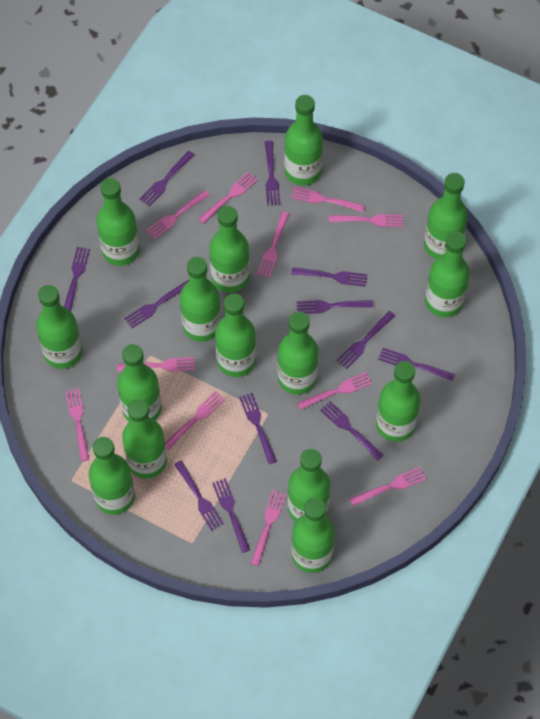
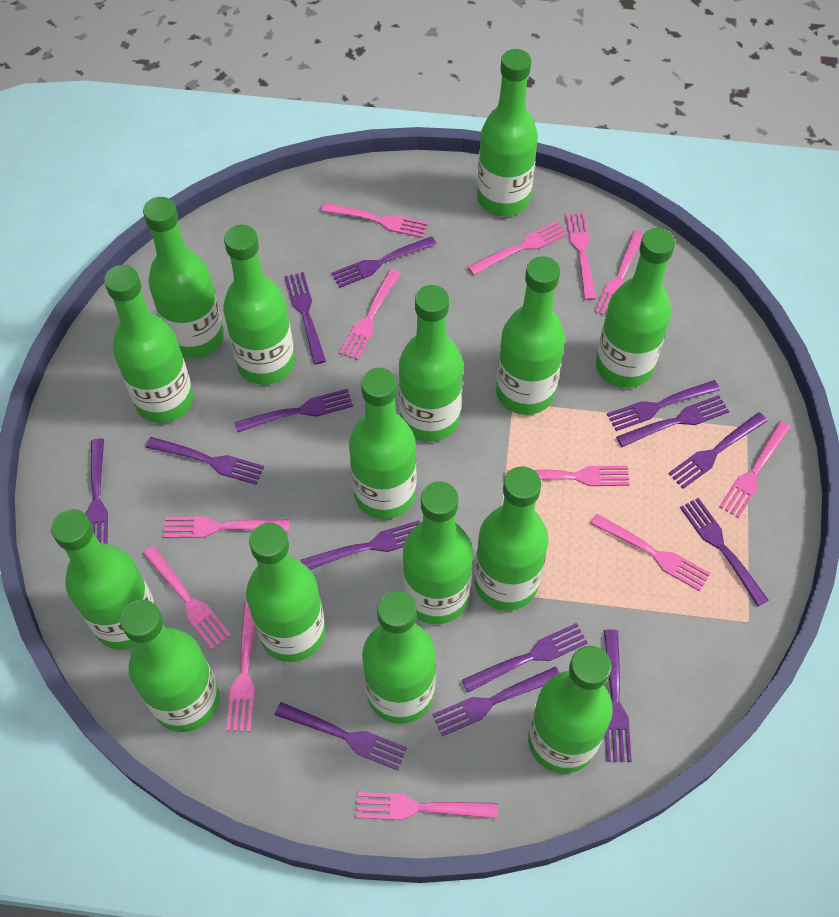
pink fork: [66,388,89,461] [117,357,195,372] [146,190,210,239] [165,391,225,451] [198,172,258,224] [251,490,286,566] [257,212,289,278] [291,186,365,212] [297,372,373,410] [329,214,403,227] [350,467,426,506] = 11 -> [143,546,231,650] [163,517,289,538] [226,603,255,732] [321,203,428,238] [339,269,401,360] [356,792,498,820] [468,221,567,275] [507,466,630,486] [566,212,596,300] [591,514,710,591] [595,231,644,316] [719,421,791,518] = 12
purple fork: [64,247,90,312] [124,280,189,328] [139,151,194,207] [174,460,224,531] [212,478,250,553] [239,393,277,464] [265,141,280,206] [291,267,367,287] [297,300,373,314] [321,401,383,460] [336,311,395,369] [378,348,455,381] = 12 -> [85,439,108,544] [146,437,264,485] [234,389,353,433] [275,702,407,771] [284,272,326,364] [301,520,420,570] [332,236,437,288] [432,667,559,736] [462,623,588,693] [604,629,632,762] [607,380,720,431] [616,395,729,447] [668,412,767,489] [680,498,769,606] = 14

